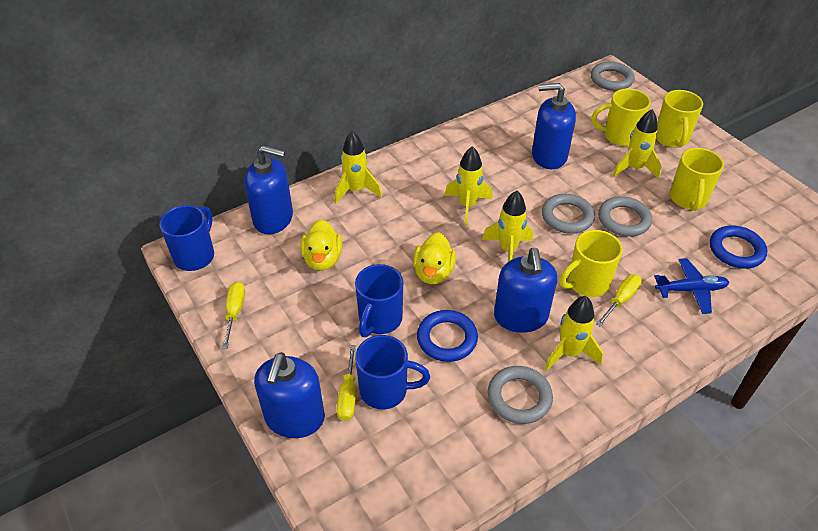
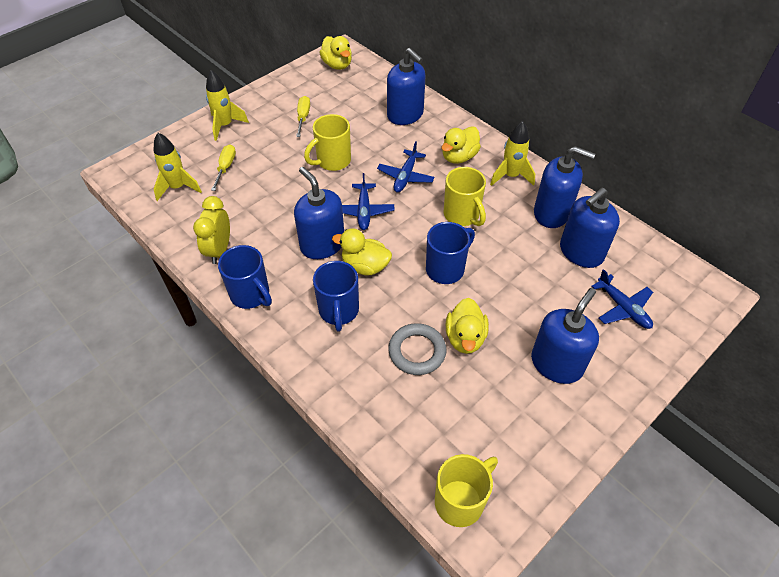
blue plane: [654,258,729,314] = 1 -> [342,173,394,230] [377,141,435,193] [591,269,653,329] = 3
blue ring: [417,310,478,362] [710,226,767,269] = 2 -> none = 0
blue soap dispenser: [244,145,293,234] [254,352,325,438] [494,248,557,333] [532,83,576,169] = 4 -> [294,167,344,259] [387,48,426,125] [531,288,599,384] [534,146,595,228] [560,188,620,268] = 5
grey ring: [488,366,553,424] [542,194,595,234] [591,62,635,91] [598,196,652,237] = 4 -> [388,323,446,375] = 1
yellow clock: none = 0 -> [193,196,230,264] = 1
yellow duck: [301,219,342,271] [413,232,456,284] = 2 -> [319,36,352,70] [332,228,392,275] [441,126,481,164] [446,298,489,354] = 4
yellow mug: [560,230,623,297] [591,88,651,146] [656,90,703,148] [670,148,724,211] = 4 -> [304,114,351,171] [435,454,498,527] [444,167,486,226] = 3
yellow rocket: [334,131,382,203] [444,146,492,226] [482,191,533,262] [545,296,603,370] [613,109,662,179] = 5 -> [154,133,202,201] [206,70,249,141] [490,121,535,186] = 3
yellow screwdriver: [222,282,245,348] [336,345,356,421] [596,274,642,327] = 3 -> [211,145,236,191] [296,96,310,137] = 2

